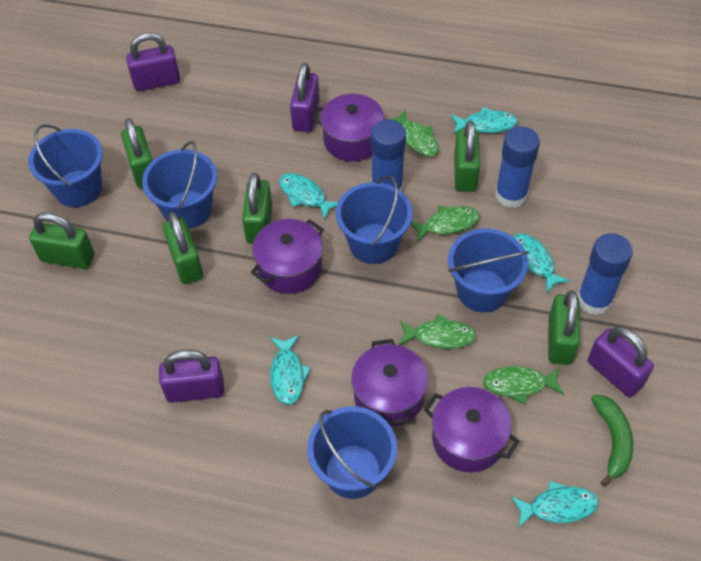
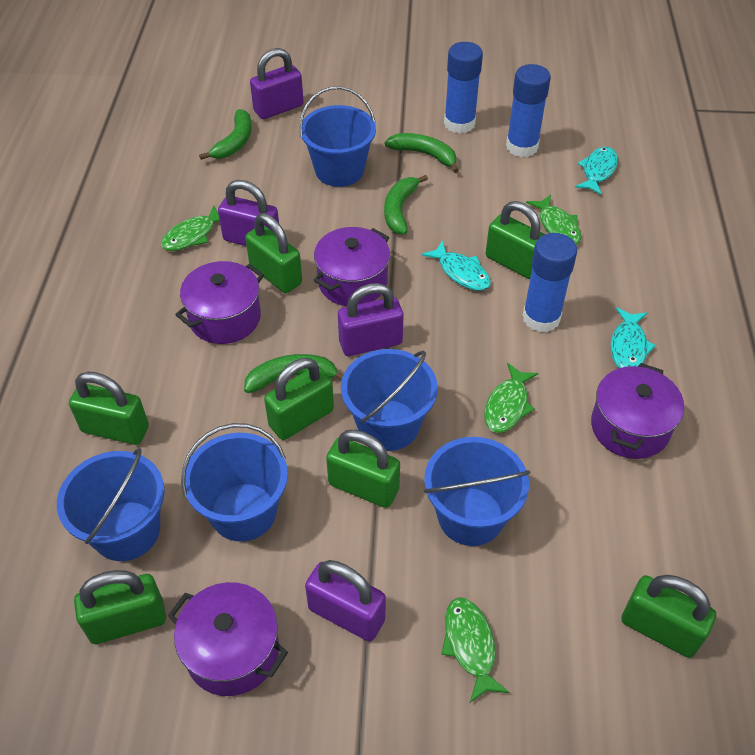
green banana: [591,395,633,487] = 1 -> [199,109,252,160] [244,354,343,393] [384,175,428,234] [385,133,459,173] = 4
green padlock: [29,212,94,269] [121,118,152,188] [163,212,203,284] [242,172,272,244] [454,121,480,192] [548,290,580,365] = 6 -> [69,372,149,445] [74,570,166,644] [245,213,302,293] [264,358,334,440] [326,430,400,508] [486,201,545,279] [621,575,716,658] = 7
turquoise fish: [270,335,311,405] [279,173,338,220] [451,107,518,134] [511,481,599,527] [513,233,570,293] = 5 -> [422,240,491,291] [575,147,618,195] [611,308,656,368] = 3

